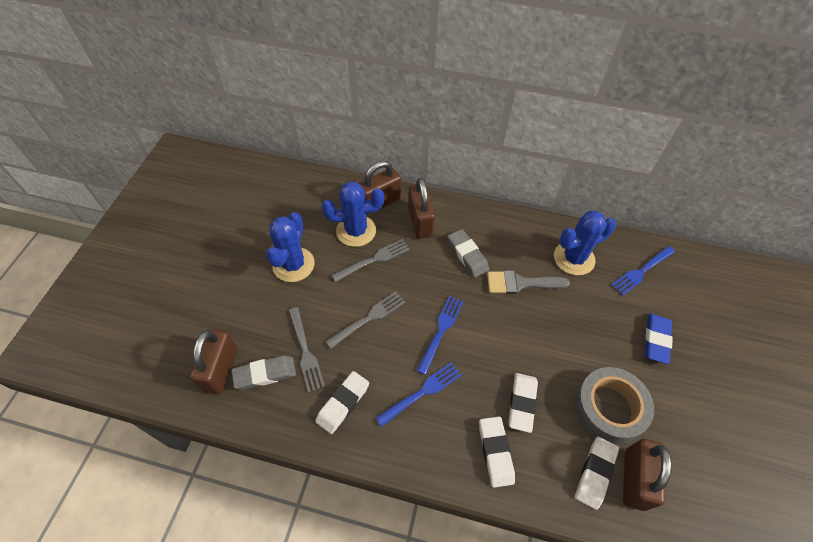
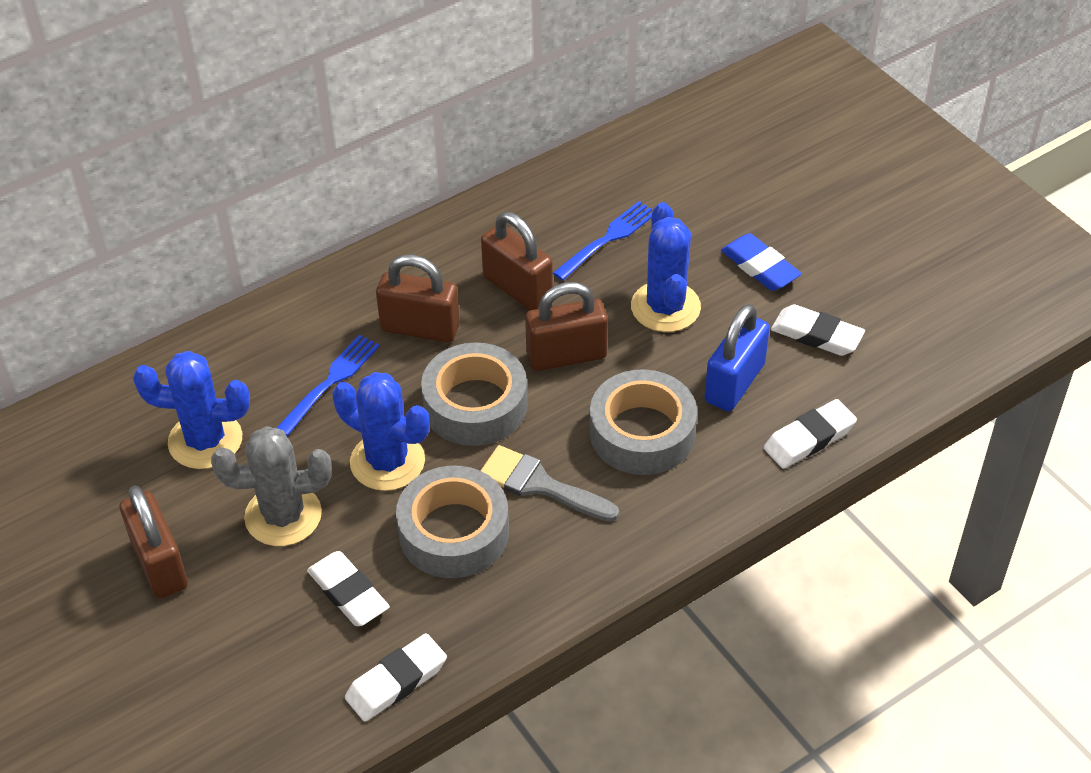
blue fork: [376,362,462,427] [417,296,463,375] [611,246,675,296] = 3 -> [277,334,380,436] [553,201,652,281] = 2
blue padlock: none = 0 -> [705,304,770,411] = 1
grey cactus: none = 0 -> [211,426,332,546] = 1
grey eraser: [232,355,296,390] [448,229,489,277] = 2 -> none = 0
grey fork: [289,307,325,392] [326,292,405,349] [332,239,410,282] = 3 -> none = 0
grey tape: [574,367,654,444] = 1 -> [396,466,509,578] [421,343,528,446] [590,369,697,475] = 3

